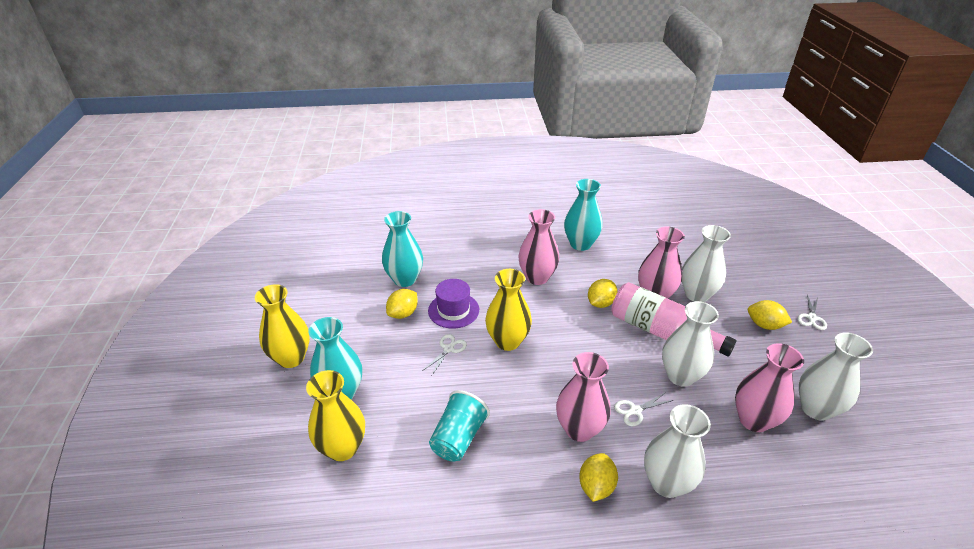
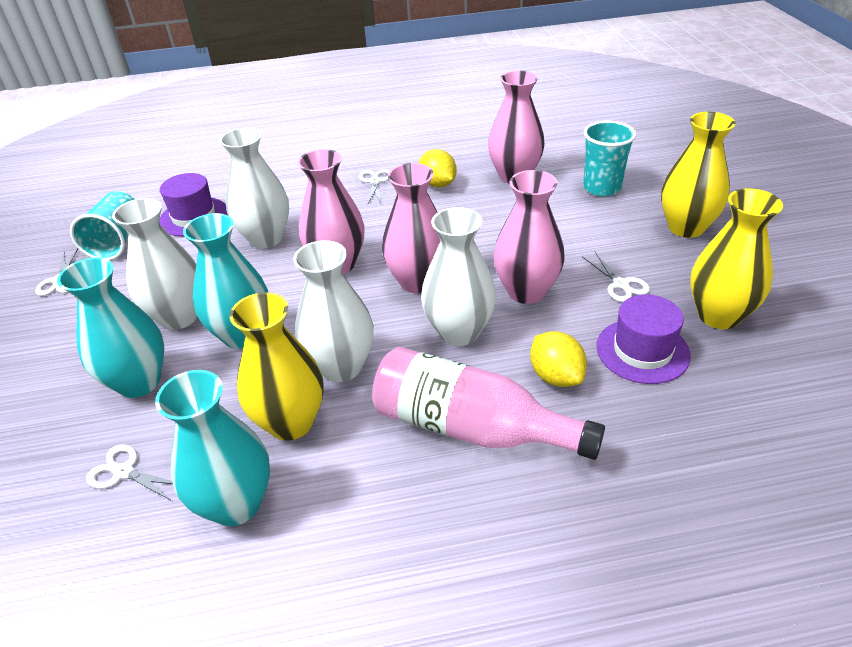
purple hat: [428,279,479,328] = 1 -> [159,173,228,236] [596,294,691,384] = 2
turquoise cup: [429,390,490,462] = 1 -> [70,191,134,260] [583,121,636,196] = 2
white scissors: [422,334,467,375] [614,392,673,427] [798,294,827,330] = 3 -> [35,248,78,296] [86,444,173,501] [359,169,390,204] [582,252,650,302] = 4
yellow lemon: [386,289,418,319] [579,453,618,502] [588,279,618,308] [748,300,792,330] = 4 -> [419,149,457,187] [530,331,587,387] = 2

